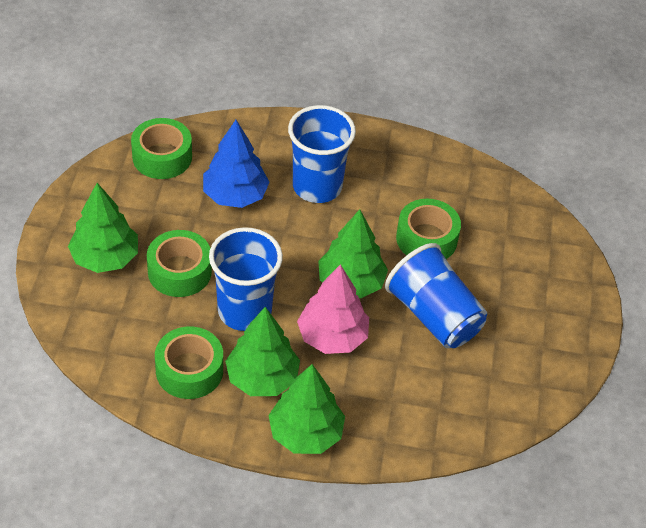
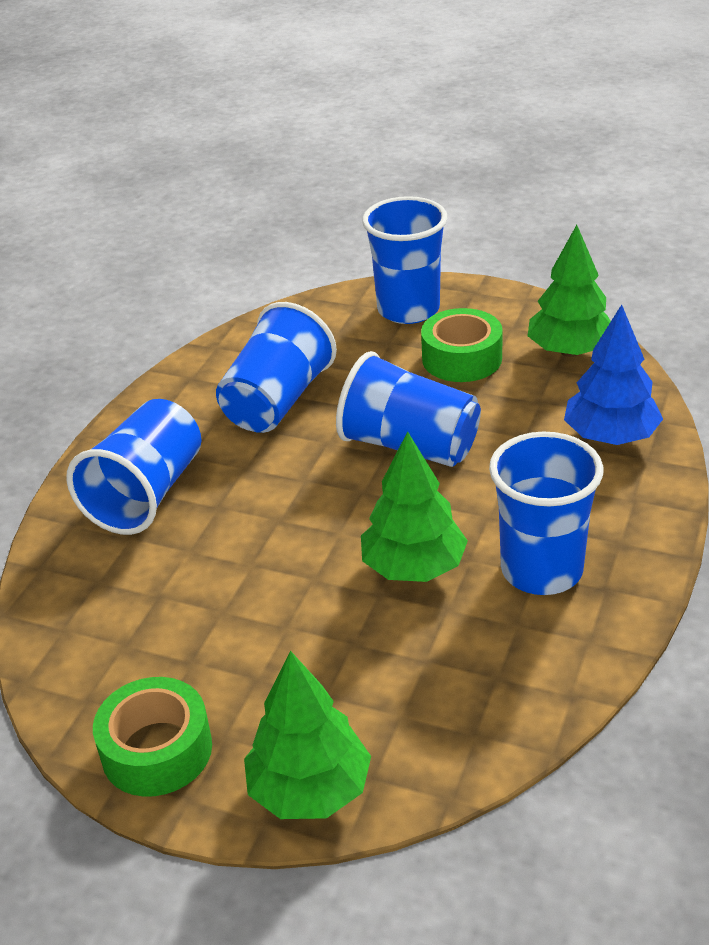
blue cup: [209,227,283,331] [288,105,356,203] [385,243,487,348] = 3 -> [66,399,201,535] [216,302,337,433] [336,351,481,467] [362,196,447,324] [489,432,604,595] = 5
green tape: [131,118,192,179] [147,230,212,297] [155,327,223,399] [396,199,461,259] = 4 -> [93,677,212,797] [421,308,503,382] = 2
green tree: [68,183,138,273] [225,307,300,396] [268,364,345,454] [318,209,388,298] = 4 -> [244,651,371,819] [361,431,468,582] [528,225,611,357] = 3
pink tree: [297,264,369,354] = 1 -> none = 0

